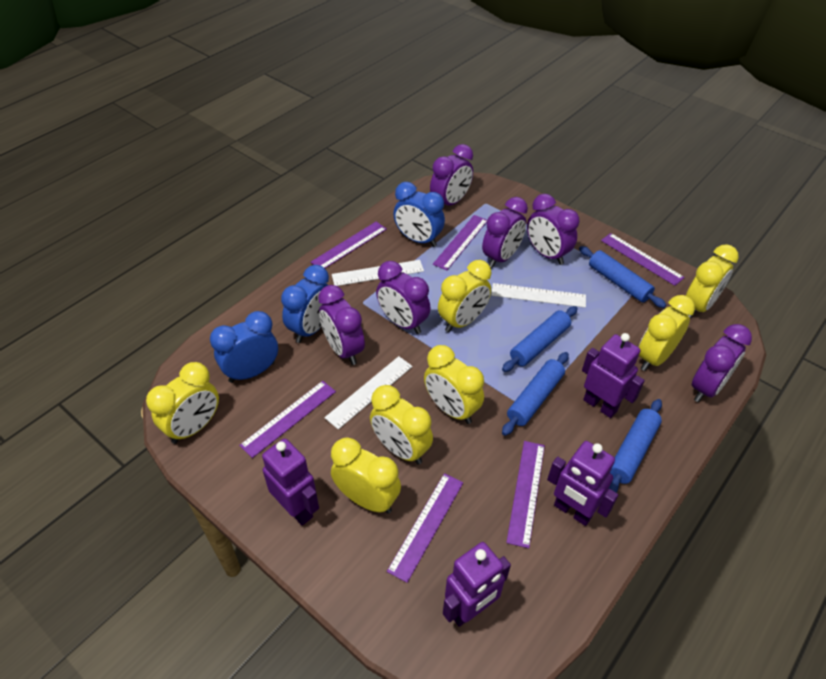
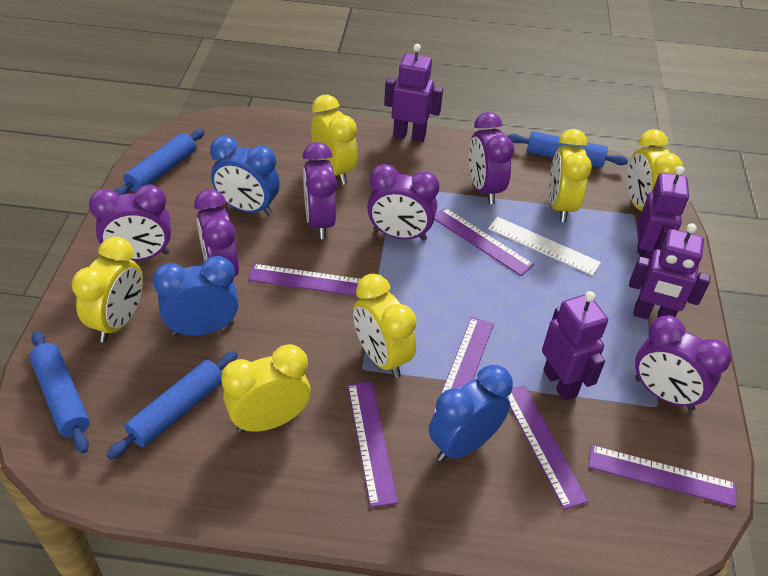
white ruler: [324,356,413,430] [332,260,424,286] [491,283,586,308] = 3 -> [488,217,601,276] = 1
yellow clock: [146,362,219,444] [331,437,401,513] [370,385,433,465] [424,345,484,424] [438,260,492,332] [639,295,695,371] [686,244,739,318] = 7 -> [72,237,143,343] [221,344,311,433] [311,95,358,185] [353,274,416,378] [549,129,592,222] [627,129,683,211] = 6

